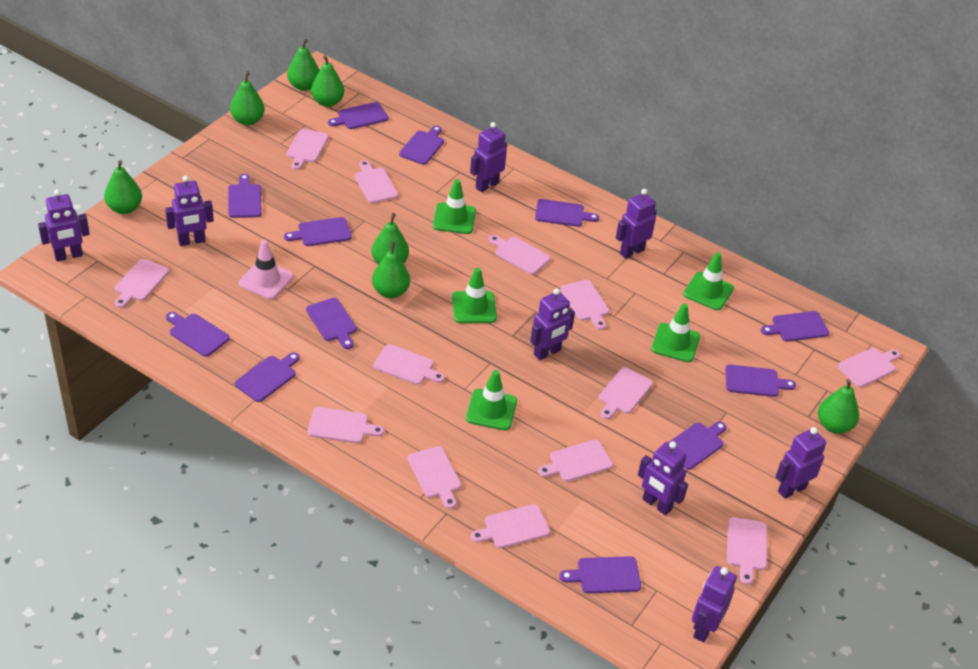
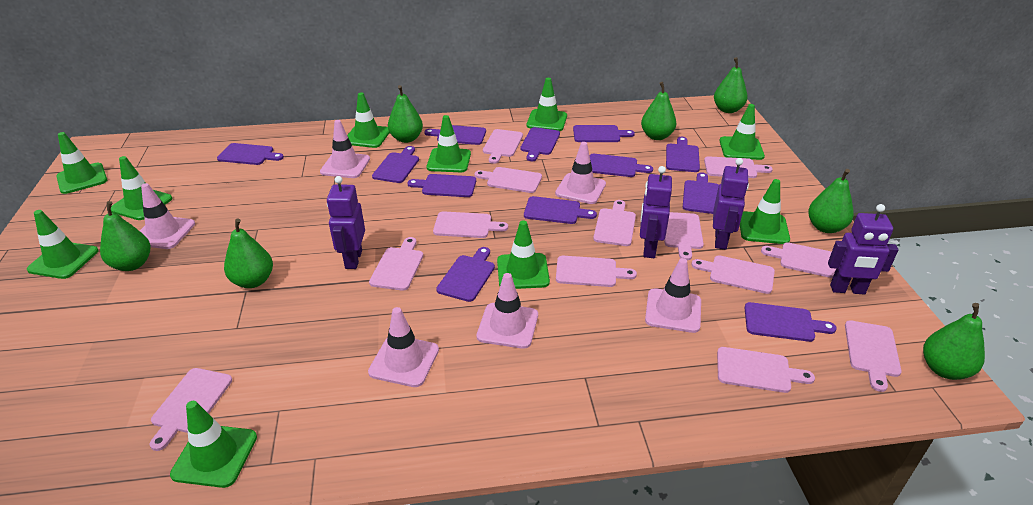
green traffic cone: [433,179,476,234] [452,268,497,323] [466,370,517,430] [651,303,700,362] [683,252,734,310] = 5 -> [27,210,98,279] [56,132,107,194] [111,156,172,220] [170,401,257,488] [347,92,390,148] [427,115,471,172] [497,221,550,289] [527,78,567,131] [720,104,765,160] [740,179,790,244] = 10
pink traffic cone: [239,240,293,299] = 1 -> [140,183,195,249] [320,120,370,178] [368,307,439,387] [477,273,538,349] [555,142,606,204] [645,258,701,333] = 6
purple robot: [38,189,90,261] [165,175,214,246] [470,122,507,192] [530,288,575,360] [616,189,657,259] [638,441,688,515] [692,566,737,643] [775,427,826,499] = 8 -> [327,176,365,269] [640,166,672,258] [713,158,749,250] [828,204,898,294] = 4

